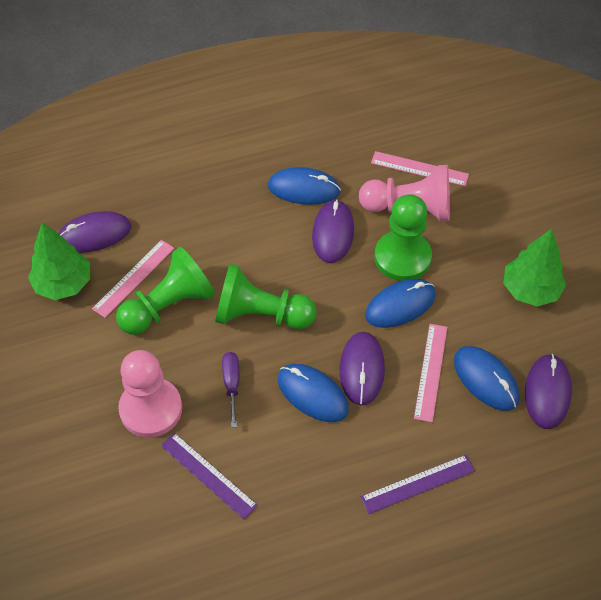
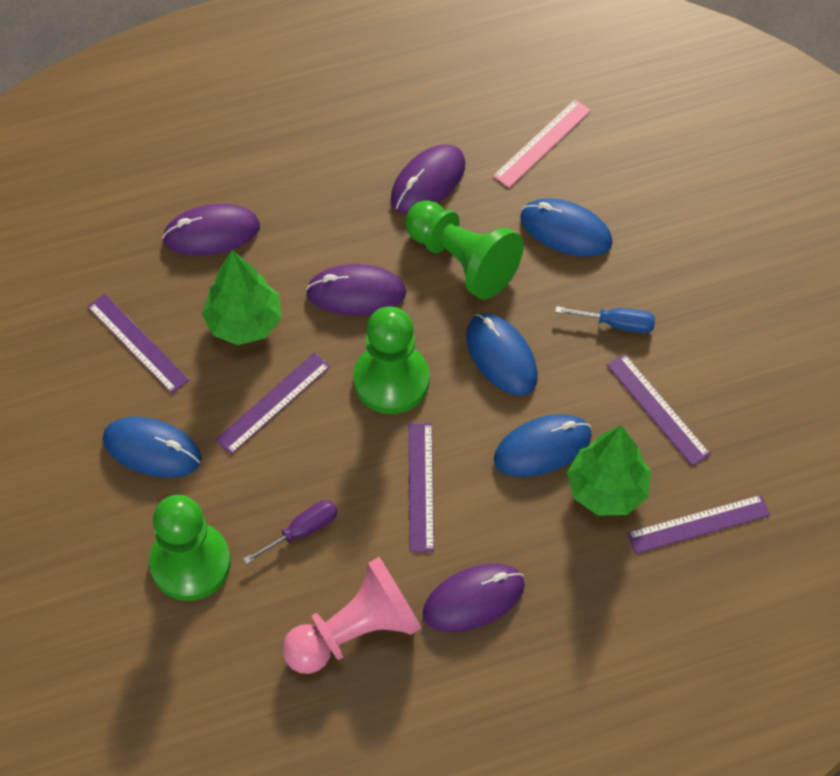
blue screwdriver: none = 0 -> [555,306,655,333] = 1
pink pawn: [118,350,182,438] [359,165,450,222] = 2 -> [282,557,422,674] = 1
pink ruler: [92,240,174,318] [371,151,469,186] [414,324,447,422] = 3 -> [493,99,591,188] = 1
purple ruler: [161,433,258,519] [361,455,475,514] = 2 -> [87,294,189,394] [215,352,331,455] [409,423,434,552] [607,354,711,466] [627,495,770,554] = 5

